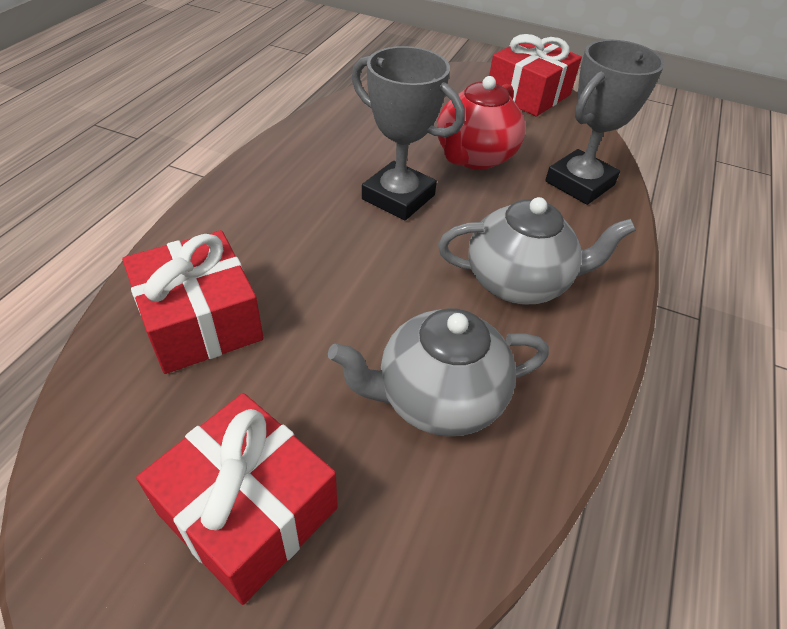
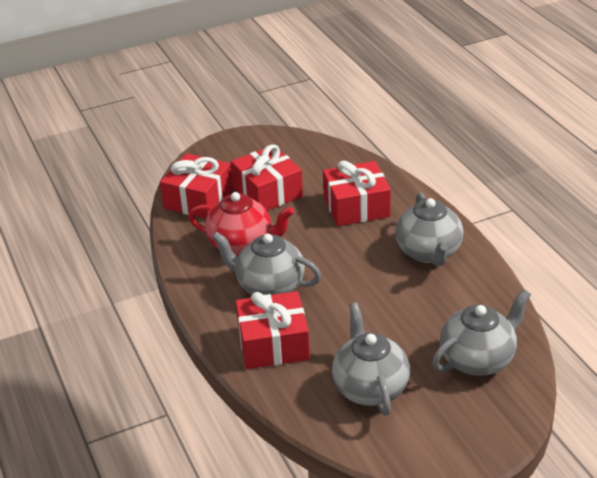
grey teapot: [328,308,549,436] [438,197,636,305] = 2 -> [212,232,321,295] [332,303,410,415] [395,193,463,266] [432,289,531,376] = 4
grey trophy: [352,46,465,220] [545,40,665,205] = 2 -> none = 0
red gift: [122,230,264,374] [136,393,337,605] [489,34,582,116] = 3 -> [160,153,233,219] [231,144,303,211] [236,291,310,369] [323,161,391,226] = 4

